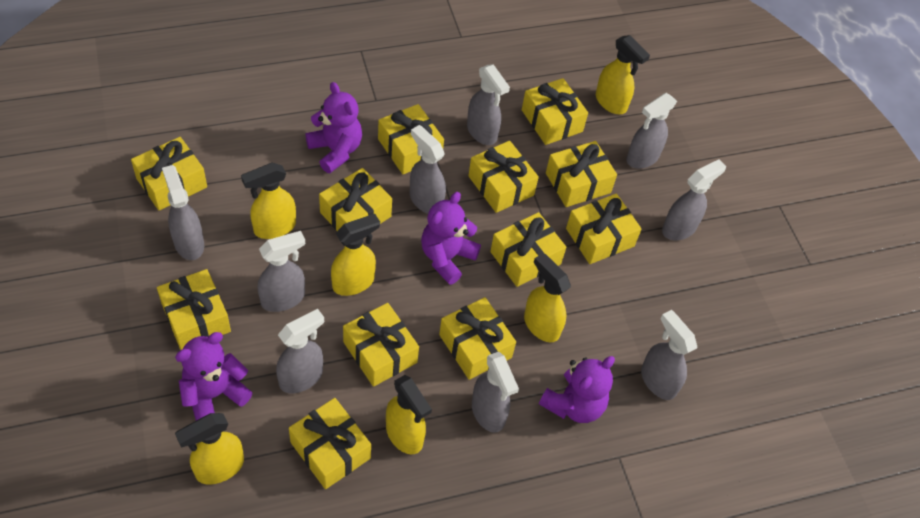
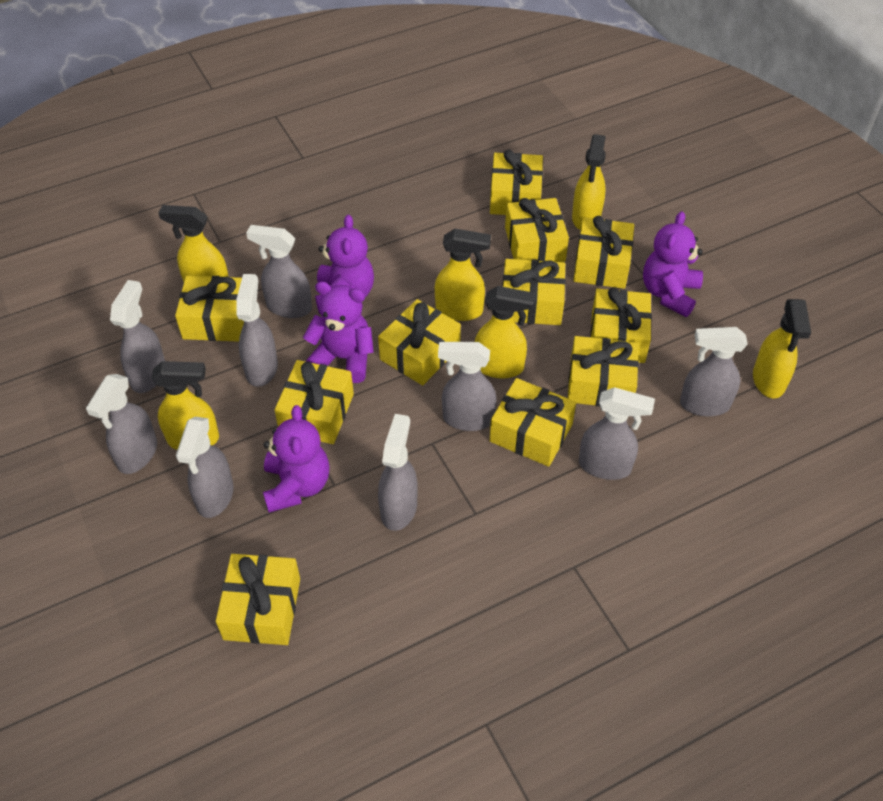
yellow gift: [131,137,207,211] [157,269,231,350] [289,398,371,489] [319,168,392,231] [343,303,419,387] [378,104,444,175] [439,297,516,380] [468,141,539,213] [490,212,566,287] [522,78,588,145] [546,141,617,207] [566,194,641,264] = 12 -> [175,276,244,342] [216,554,300,645] [274,360,354,444] [378,299,461,385] [490,150,543,215] [490,378,576,467] [502,259,566,325] [505,198,569,262] [568,336,639,407] [573,216,634,289] [590,288,652,363] = 11

